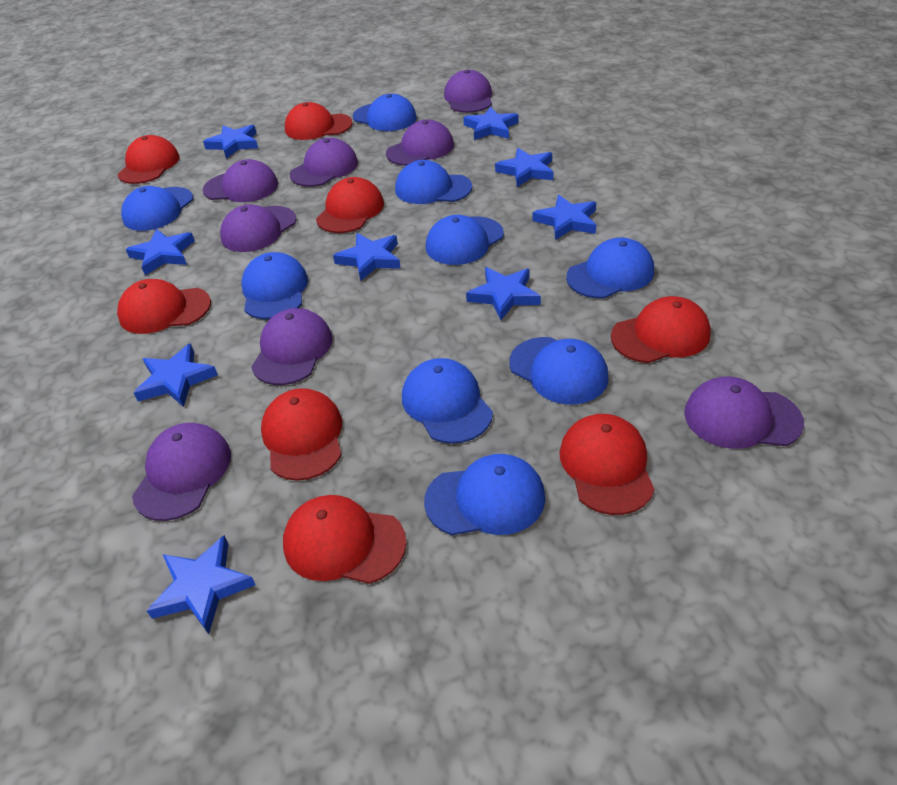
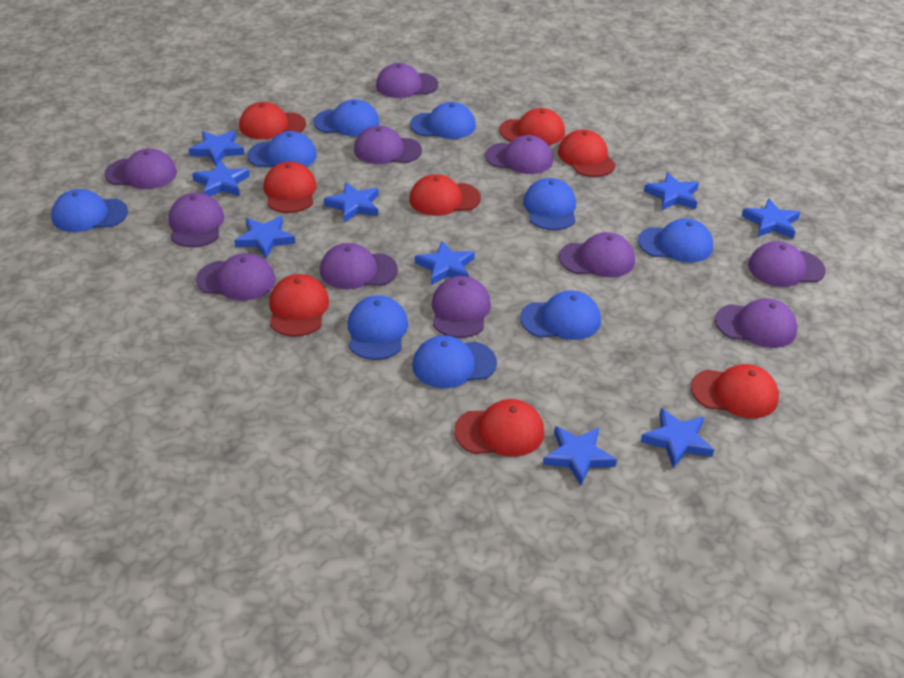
purple cap: [132,423,231,521] [203,159,278,202] [220,204,296,252] [251,308,332,385] [290,138,358,187] [386,120,454,166] [444,70,492,113] [684,376,804,449] = 8 -> [104,149,177,189] [169,193,224,247] [196,253,276,300] [320,243,398,289] [354,126,422,164] [376,63,438,98] [432,276,491,338] [485,135,553,174] [559,232,635,277] [715,298,798,348] [748,241,826,287] = 11

